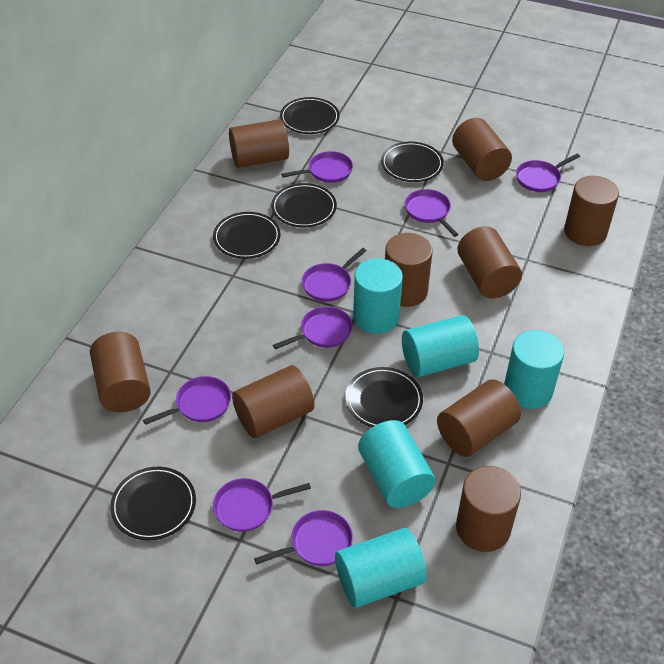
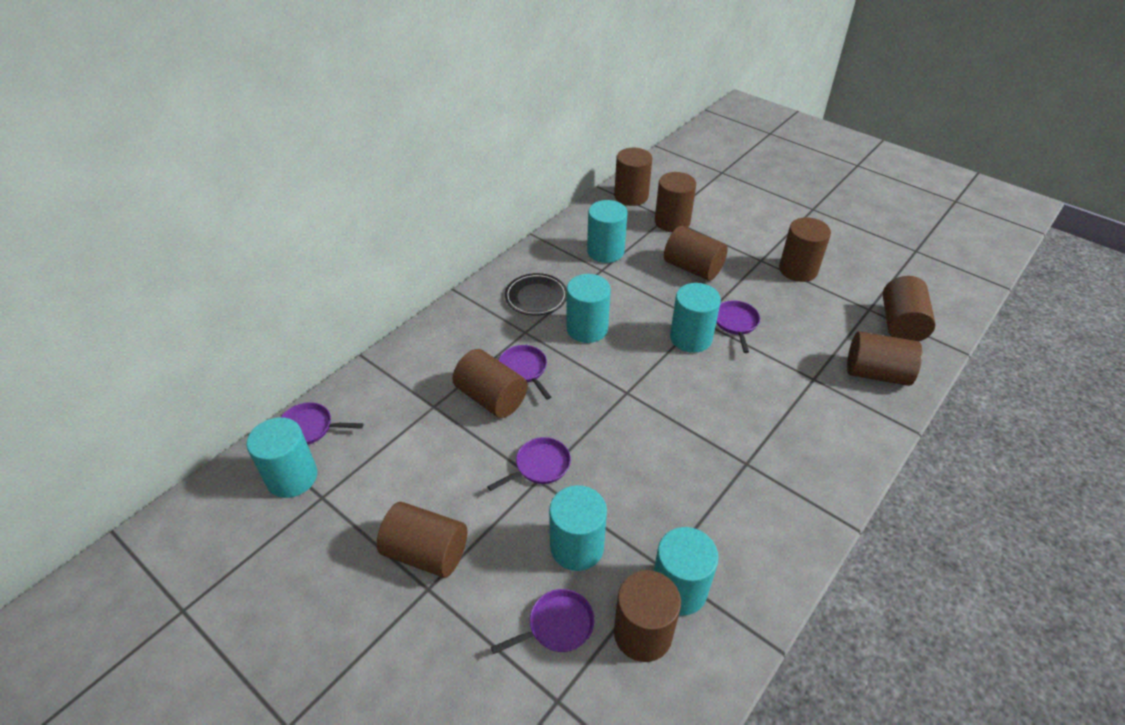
black plate: [110,467,196,541] [213,212,281,259] [271,183,337,228] [280,97,340,134] [345,367,423,427] [381,142,444,182] = 6 -> [505,273,567,315] = 1
purple pan: [143,376,231,425] [213,478,311,532] [254,510,353,566] [273,306,353,349] [282,151,353,183] [302,248,367,302] [405,189,458,237] [516,154,580,192] = 8 -> [281,402,364,445] [487,437,571,491] [491,589,594,654] [499,345,551,400] [716,300,760,353] = 5
turquoise cylinder: [335,528,427,608] [353,258,403,334] [358,420,436,508] [402,315,479,377] [504,330,564,409] = 5 -> [246,417,317,498] [549,485,607,571] [566,274,611,343] [587,200,628,263] [654,527,719,616] [670,283,721,353] = 6

